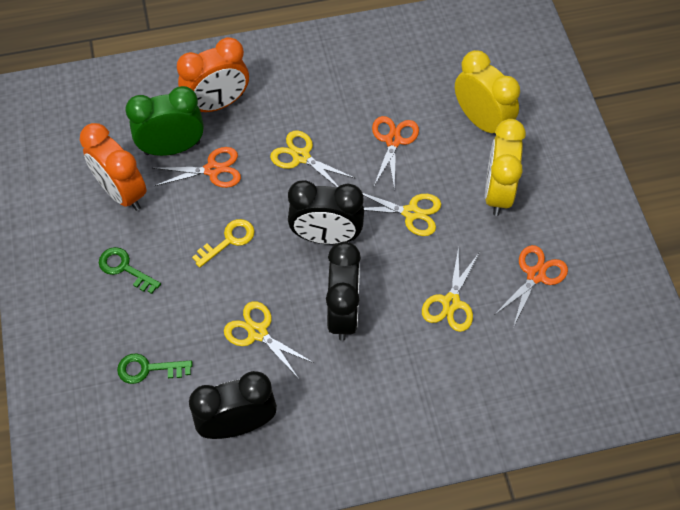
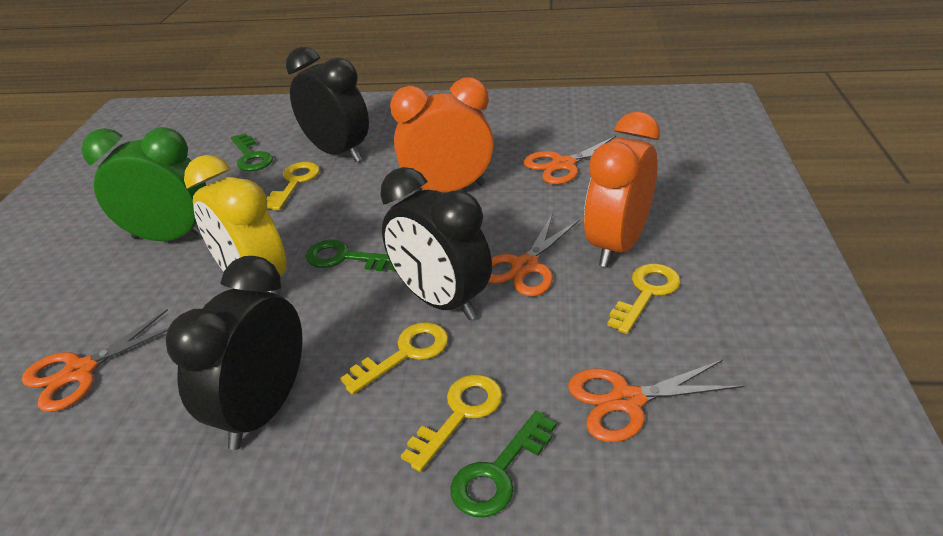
green key: [99,247,161,294] [117,353,192,384] = 2 -> [231,133,273,171] [305,239,395,271] [450,411,556,518] = 3
orange scissors: [153,147,241,188] [372,116,419,190] [494,245,568,327] = 3 -> [22,309,169,412] [488,213,580,296] [523,136,616,184] [568,360,744,442] = 4
yellow clock: [455,50,520,134] [485,119,526,216] = 2 -> [184,155,287,294] = 1
yellow key: [192,219,255,268] = 1 -> [267,162,320,210] [340,322,448,395] [401,375,503,472] [607,263,680,334] = 4
yellow scissors: [224,301,314,379] [270,131,356,188] [363,193,441,236] [422,247,479,332] = 4 -> none = 0

